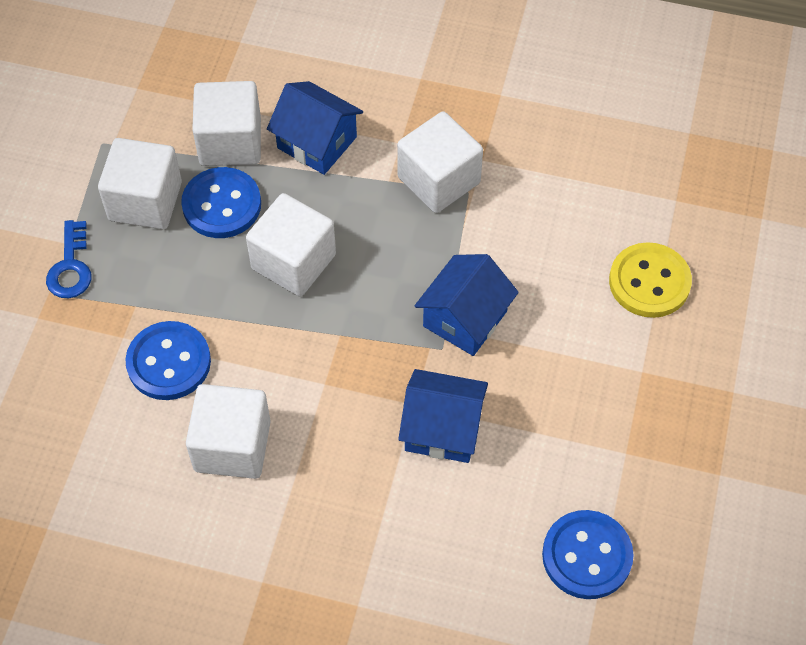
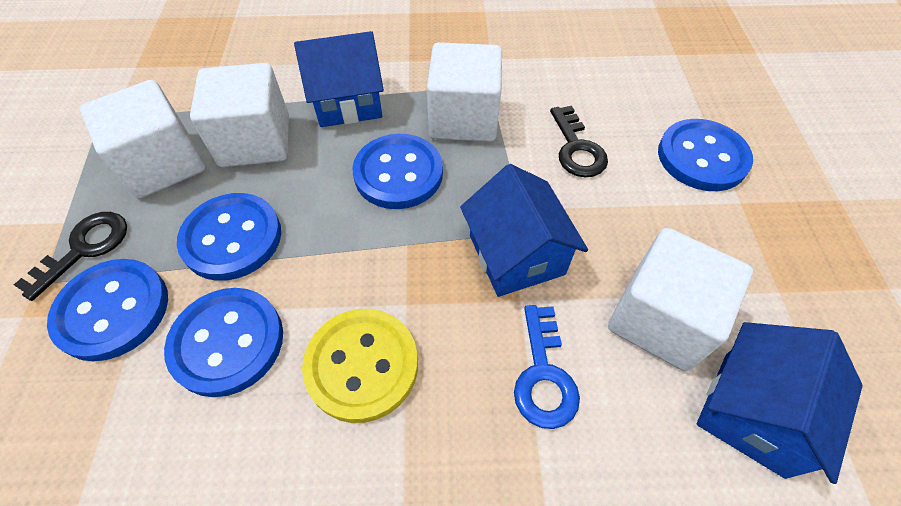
black key: none = 0 -> [14,212,127,301] [550,106,608,177] = 2
blue button: [125,321,211,400] [181,167,261,238] [542,510,634,599] = 3 -> [47,259,168,361] [164,288,283,397] [177,193,281,281] [352,134,443,209] [658,119,753,191] = 5
white cube: [98,138,182,229] [186,384,271,479] [192,81,261,166] [246,193,336,297] [397,111,483,213] = 5 -> [80,80,205,199] [190,63,289,167] [427,42,502,142] [608,228,753,371] = 4

